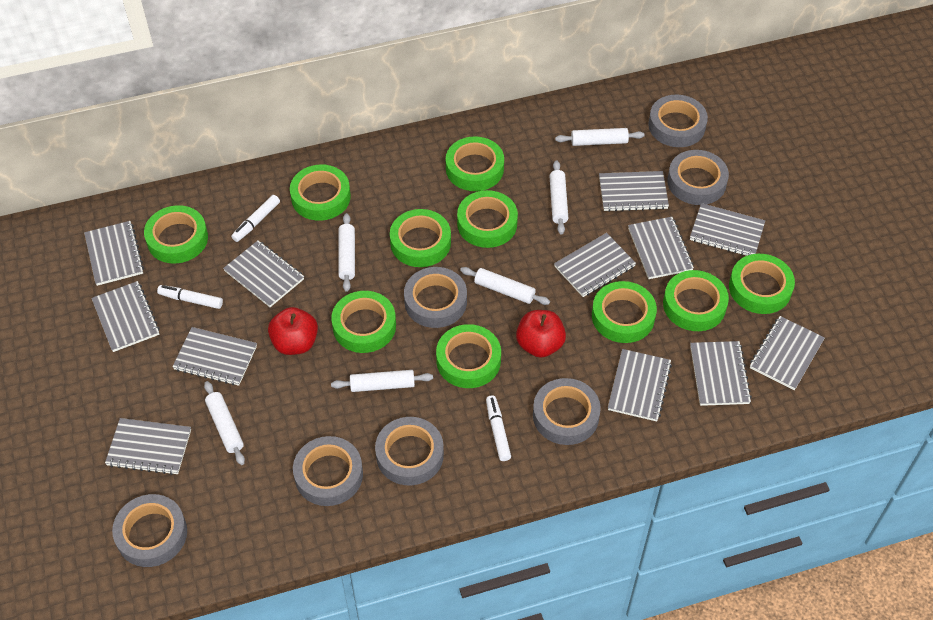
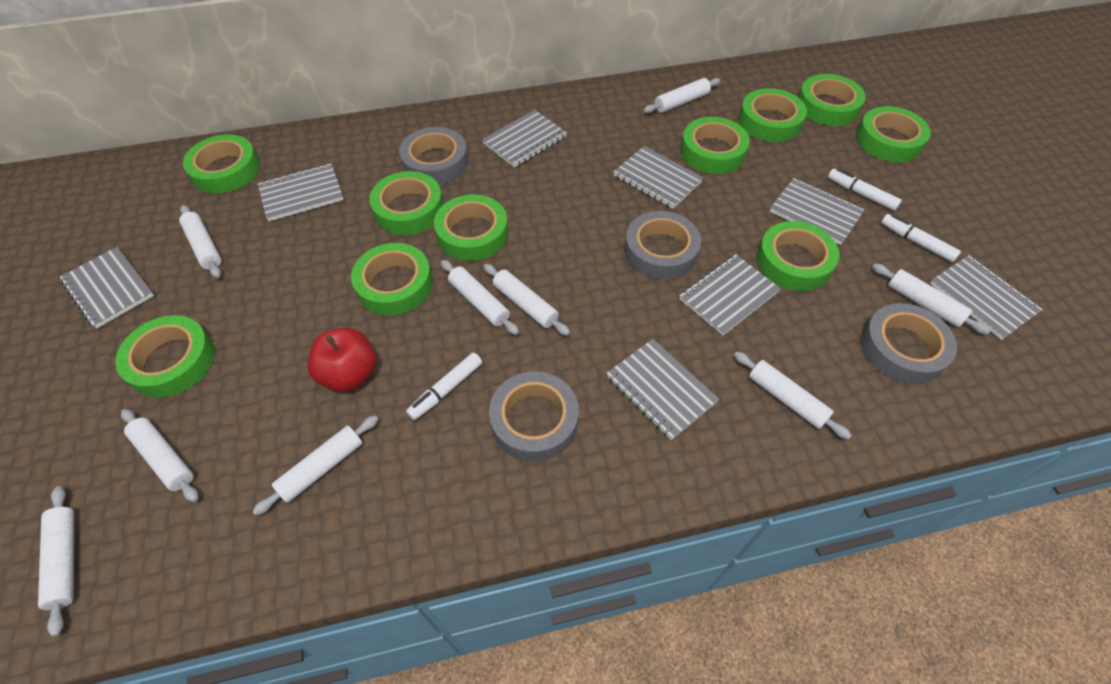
grey notebook: [84,221,144,286] [92,281,160,352] [105,418,191,475] [172,327,257,386] [223,241,304,307] [554,233,636,297] [599,171,669,212] [608,349,672,421] [628,217,694,279] [690,203,765,256] [690,341,752,406] [750,316,825,390] = 12 -> [60,247,154,328] [258,164,344,221] [482,110,567,168] [606,339,719,440] [614,146,704,209] [679,254,781,336] [769,178,864,245] [930,255,1043,340] = 8
grey tape: [112,494,187,567] [293,436,363,506] [375,417,444,485] [404,267,467,328] [533,378,601,445] [648,95,708,147] [667,150,729,205] = 7 -> [399,127,468,184] [489,371,579,462] [625,211,701,279] [861,303,957,384] = 4
red apple: [268,307,318,355] [516,310,566,358] = 2 -> [307,328,376,392] = 1
white rolling pin: [204,381,245,465] [331,370,433,392] [338,213,355,292] [460,267,550,305] [550,160,568,234] [555,128,645,146] = 6 -> [38,486,74,637] [121,409,199,502] [179,205,221,278] [252,415,378,515] [441,260,519,335] [483,264,570,336] [643,78,721,113] [734,352,852,439] [872,263,990,335] = 9

